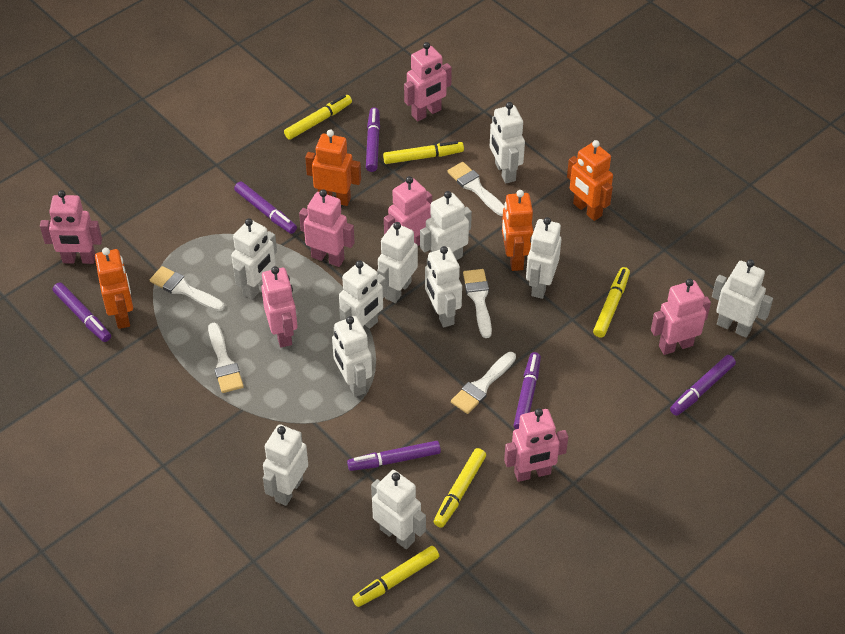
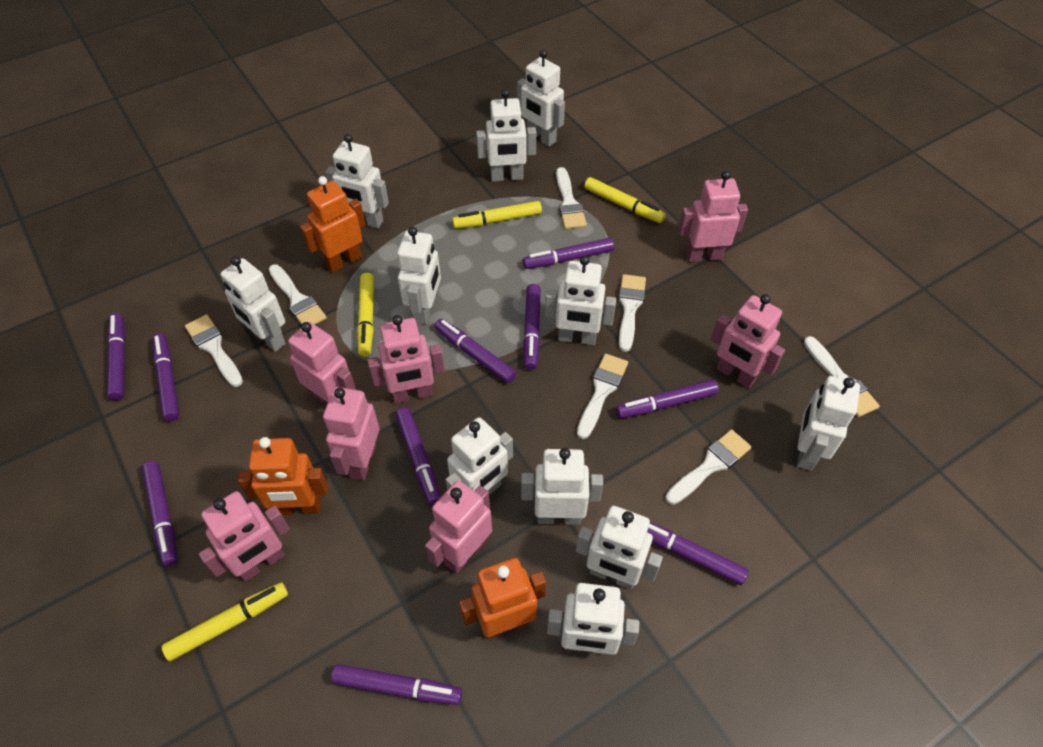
orange robot: [95,248,133,329] [305,130,361,206] [502,190,533,271] [567,140,613,221] = 4 -> [238,437,328,515] [300,176,366,273] [459,558,546,639] = 3
purple marker: [53,282,111,342] [234,181,297,234] [347,441,441,471] [366,107,380,172] [513,352,541,429] [670,355,736,416] = 6 -> [107,313,126,400] [142,461,178,566] [152,333,179,422] [331,664,462,705] [395,407,441,505] [434,319,516,383] [523,238,614,269] [523,284,541,370] [616,380,719,418] [647,522,749,585] = 10
white brush: [150,266,224,311] [208,323,244,393] [447,162,504,216] [451,352,516,414] [463,269,492,338] = 5 -> [185,314,243,387] [269,264,327,325] [556,167,587,229] [577,354,628,439] [619,274,646,352] [666,429,751,505] [804,336,880,417] = 7
yellow marker: [284,95,352,140] [352,546,439,607] [383,141,464,164] [434,448,486,528] [593,267,630,338] = 5 -> [162,582,288,661] [357,273,374,357] [452,201,542,229] [584,177,665,223] = 4

